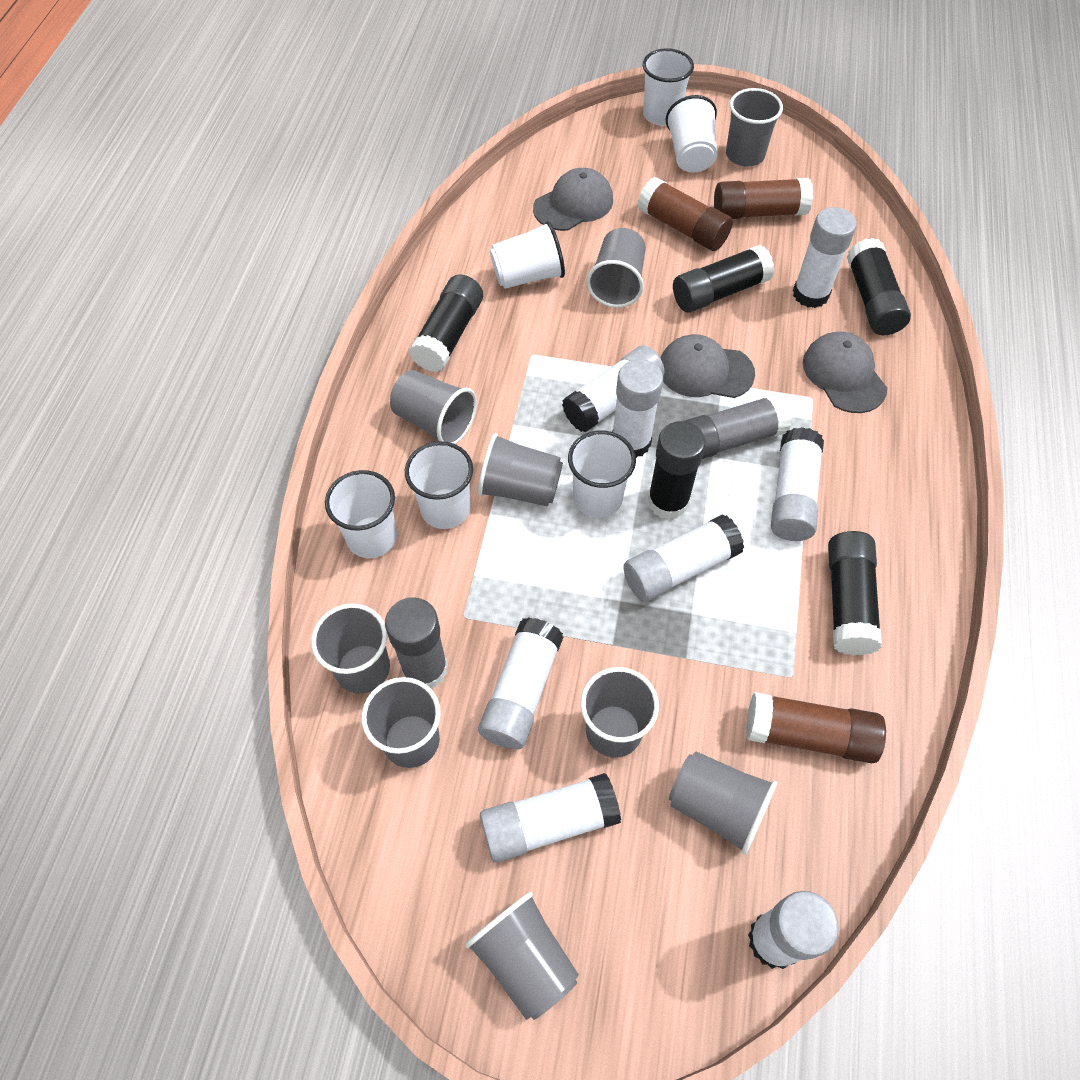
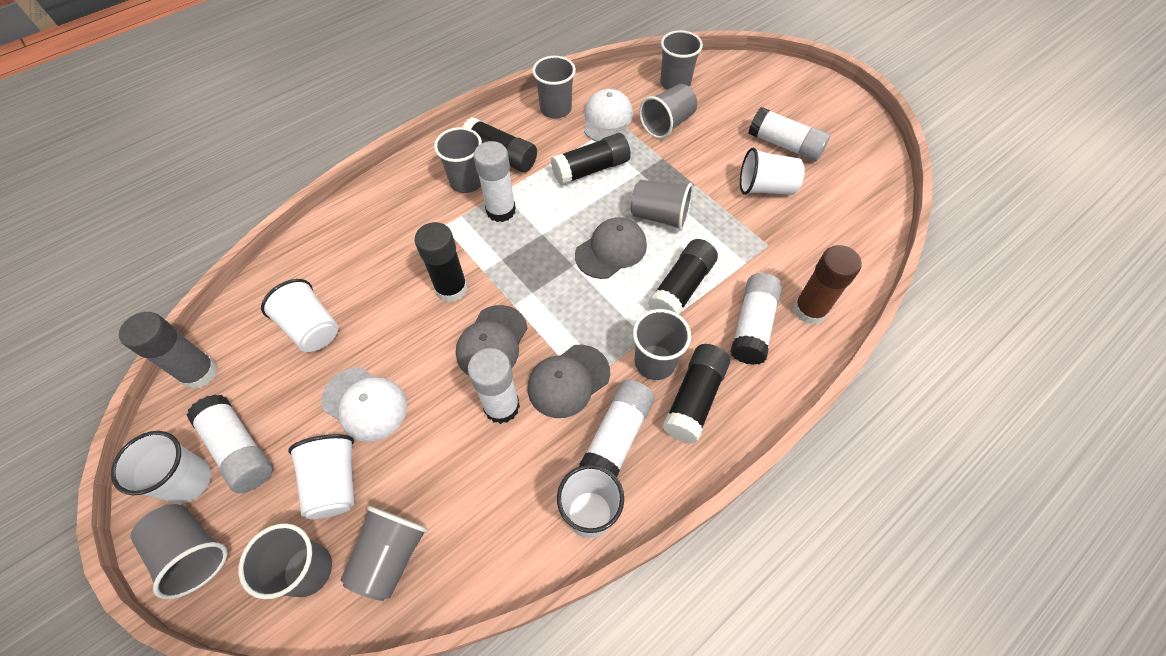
brown glue stick: [638,177,733,251] [714,178,813,219] [746,692,886,763] = 3 -> [793,245,862,325] = 1
grey glue stick: [385,597,448,688] [684,394,791,459] = 2 -> [119,312,218,389] = 1
white cap: none = 0 -> [321,367,407,442] [584,89,633,142] = 2
white cup: [325,470,397,558] [405,441,473,529] [490,221,565,289] [568,430,636,518] [643,48,694,126] [666,95,717,172] = 6 -> [111,431,211,504] [261,279,338,352] [288,434,355,519] [557,465,624,538] [740,148,805,195] = 5
white glue stick: [478,617,563,749] [480,773,621,863] [562,345,665,433] [612,359,663,458] [623,514,744,602] [748,891,839,969] [771,427,824,541] [793,207,857,308] = 8 -> [187,394,273,493] [468,348,520,424] [474,141,516,222] [579,379,655,477] [730,273,782,365] [748,107,830,162] = 6

